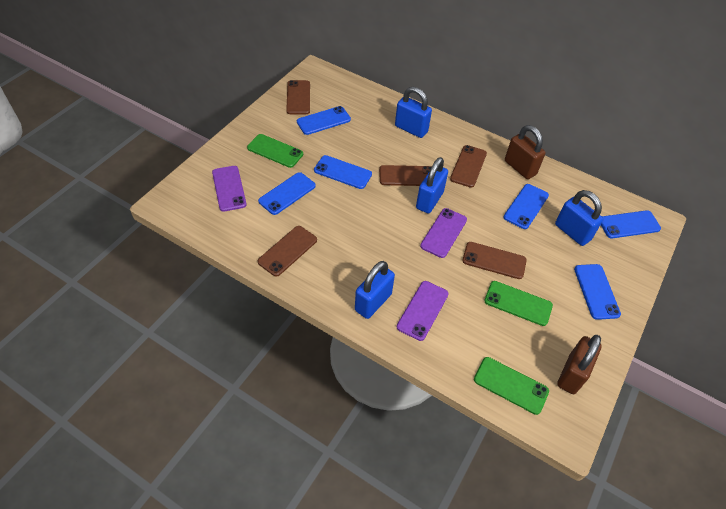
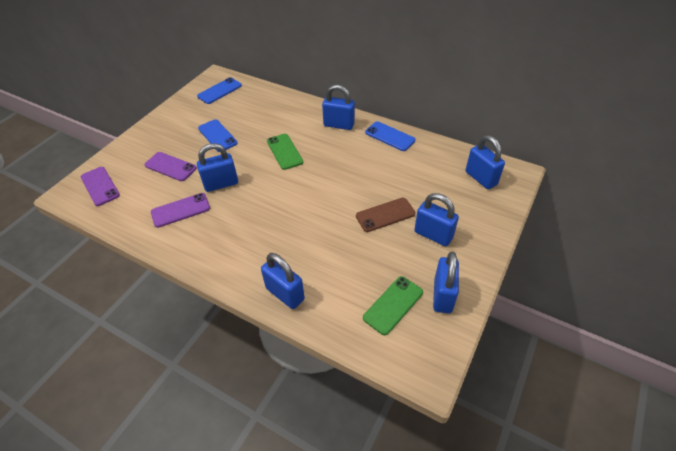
blue padlock: [355,261,395,319] [395,87,432,138] [416,157,448,213] [555,190,603,246] = 4 -> [197,143,238,192] [261,253,305,309] [322,85,355,130] [414,193,459,246] [433,252,459,314] [466,135,505,189] = 6
blue phone: [258,172,316,215] [297,106,351,135] [314,155,372,189] [504,184,549,229] [574,264,621,320] [601,210,661,238] = 6 -> [197,77,242,104] [198,119,238,152] [365,121,415,151] = 3
brown padlock: [505,125,546,179] [557,335,602,394] = 2 -> none = 0
brown phone: [258,226,317,277] [286,80,310,114] [379,165,431,186] [450,145,487,188] [462,242,527,279] = 5 -> [356,198,416,232] = 1
green phone: [247,134,303,168] [474,357,549,415] [484,281,553,326] = 3 -> [267,134,303,170] [363,276,423,335] = 2

